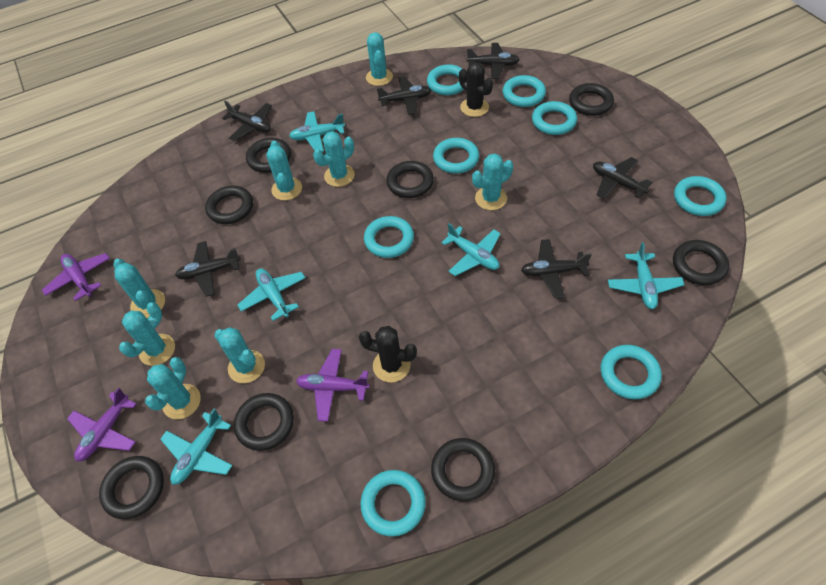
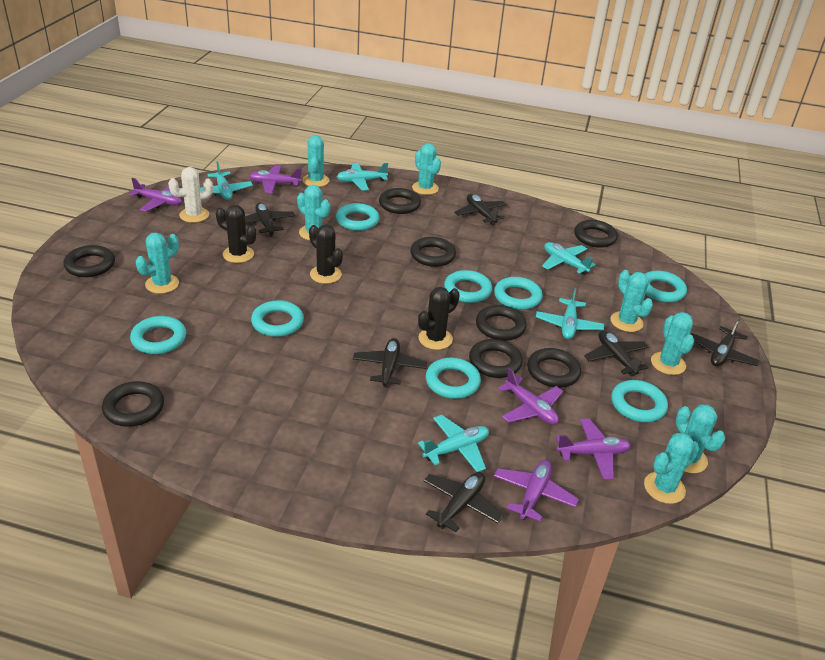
black cactus: [359,326,417,382] [459,62,493,117] = 2 -> [216,205,256,263] [309,225,343,284] [418,287,460,350] = 3
purple plane: [42,253,110,301] [67,387,137,462] [296,349,370,422] = 3 -> [129,178,182,212] [249,165,302,193] [494,460,579,521] [498,368,563,425] [556,418,631,480] = 5
white cactus: none = 0 -> [168,167,213,223] = 1

